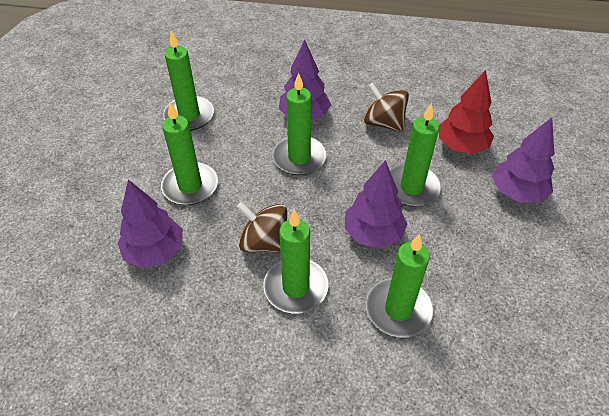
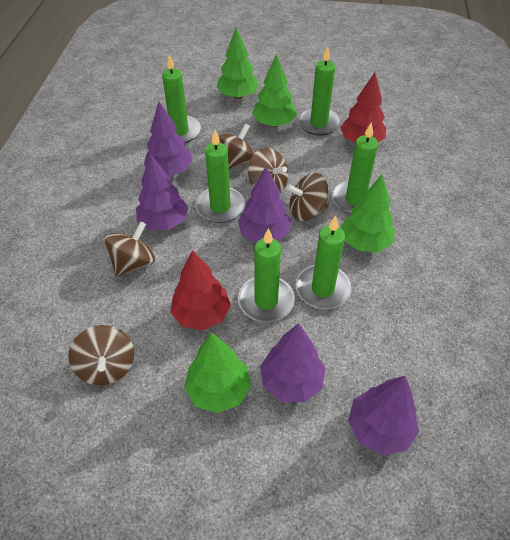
brown spinning top: [237,202,287,253] [364,82,409,132] = 2 -> [68,325,134,385] [104,222,155,277] [218,123,255,170] [248,148,288,193] [286,173,329,221] = 5
green tree: none = 0 -> [184,333,251,413] [217,27,259,99] [252,54,297,127] [341,175,395,252] = 4
purple tree: [118,179,183,268] [279,40,331,120] [345,160,407,248] [492,117,555,203] = 4 -> [136,153,189,230] [144,101,193,176] [238,166,291,243] [260,323,325,402] [348,376,419,455] = 5
red tree: [439,70,494,154] = 1 -> [170,250,231,331] [340,72,386,143] = 2

